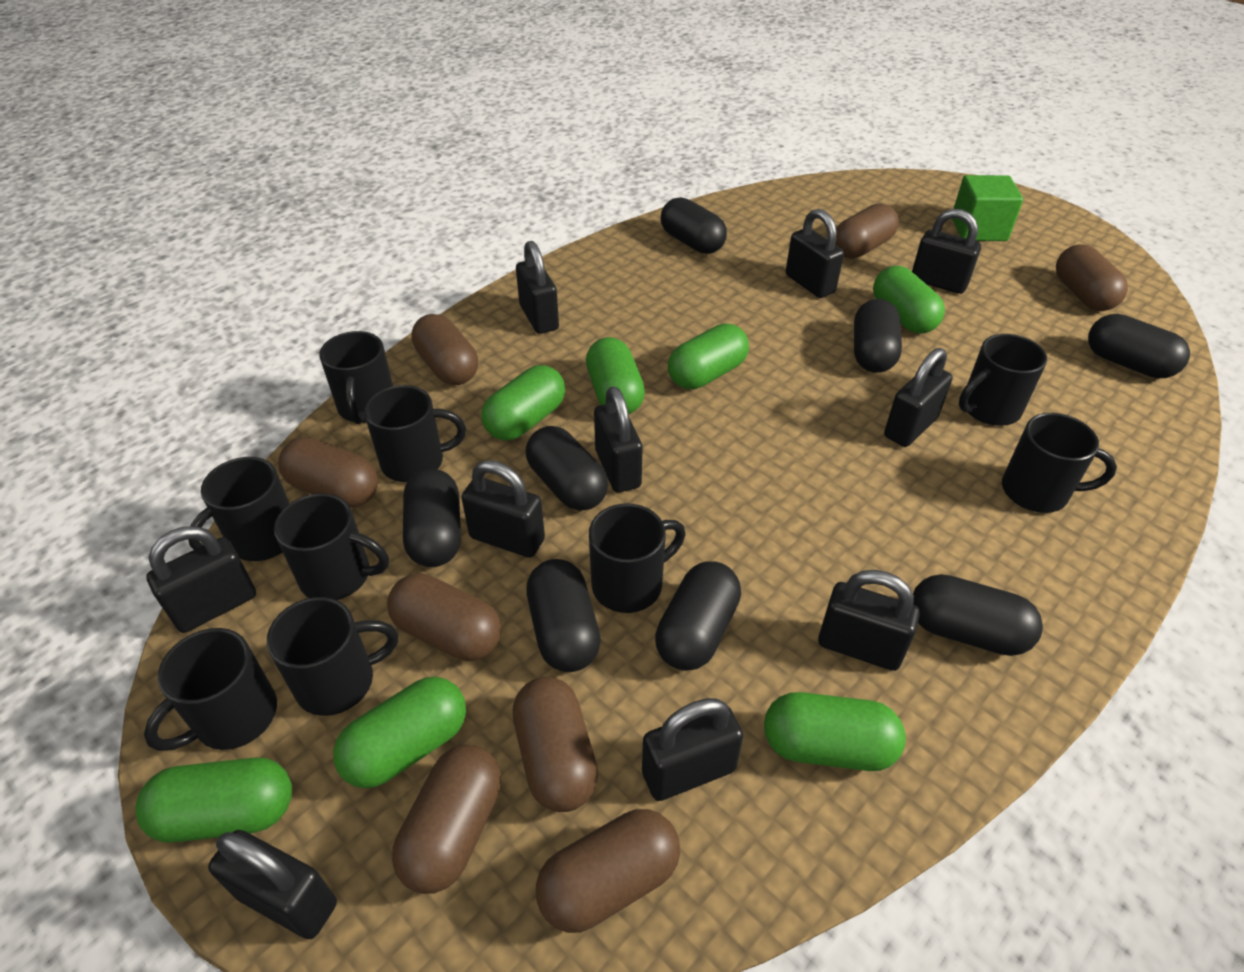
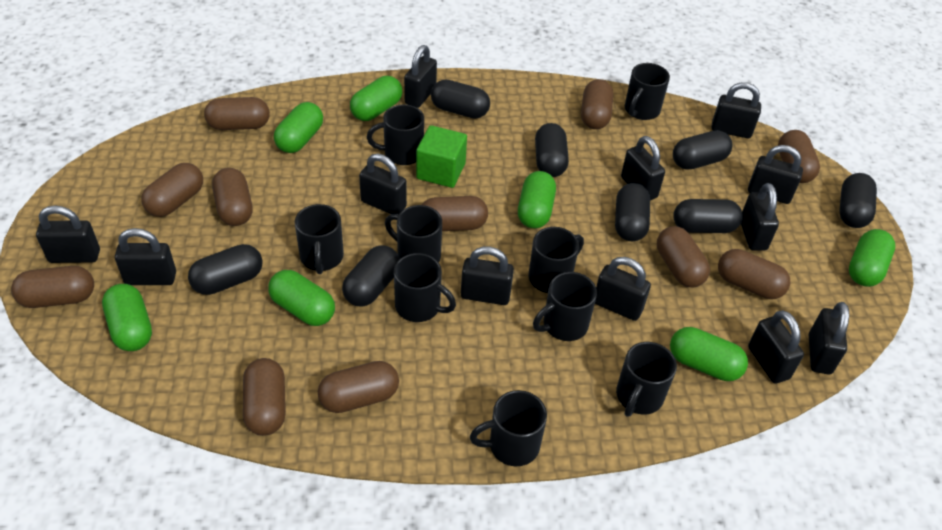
black padlock: [146,526,256,633] [208,830,337,939] [462,460,545,558] [516,241,559,334] [594,387,643,493] [642,698,743,801] [786,209,844,298] [818,570,920,671] [884,348,953,447] [912,209,981,294] = 10 -> [36,206,100,263] [115,228,176,285] [359,154,407,214] [404,45,437,108] [461,246,514,305] [595,257,651,321] [621,136,665,200] [711,82,761,138] [741,183,779,251] [748,145,803,204] [748,310,804,383] [809,302,849,375] = 12
brown capsule: [278,437,378,507] [387,573,501,661] [392,745,501,894] [411,314,478,385] [513,677,598,812] [536,809,680,933] [835,203,899,258] [1056,244,1128,311] = 8 -> [11,266,94,308] [141,163,203,217] [204,97,270,130] [212,168,252,226] [243,358,286,436] [318,361,399,413] [422,196,488,231] [581,79,613,129] [657,226,710,288] [718,249,791,299] [778,130,820,183] = 11

